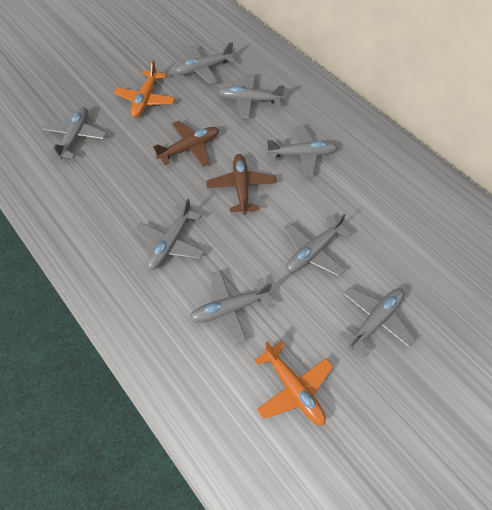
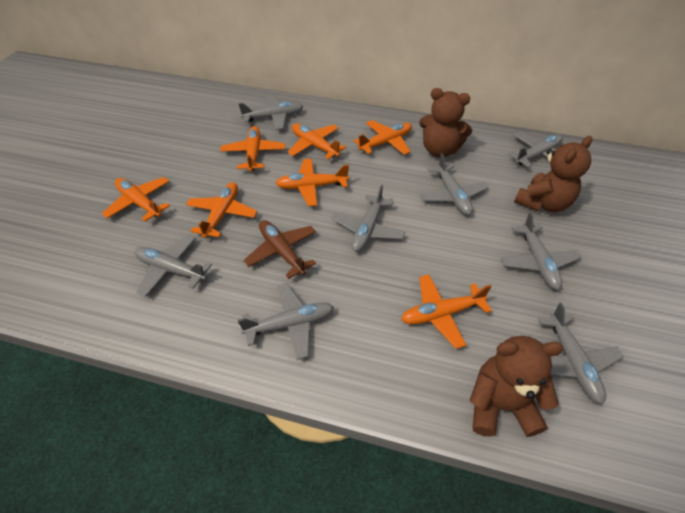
brown plane: [153,120,219,167] [206,154,277,215] = 2 -> [243,220,316,279] = 1
brown teddy bear: none = 0 -> [419,88,472,157] [469,336,564,437] [514,136,593,212] = 3
orange plane: [114,60,175,117] [255,341,333,425] = 2 -> [102,177,170,222] [186,182,257,238] [220,126,285,172] [276,159,349,206] [287,124,346,159] [354,120,412,155] [401,274,492,349] = 7

